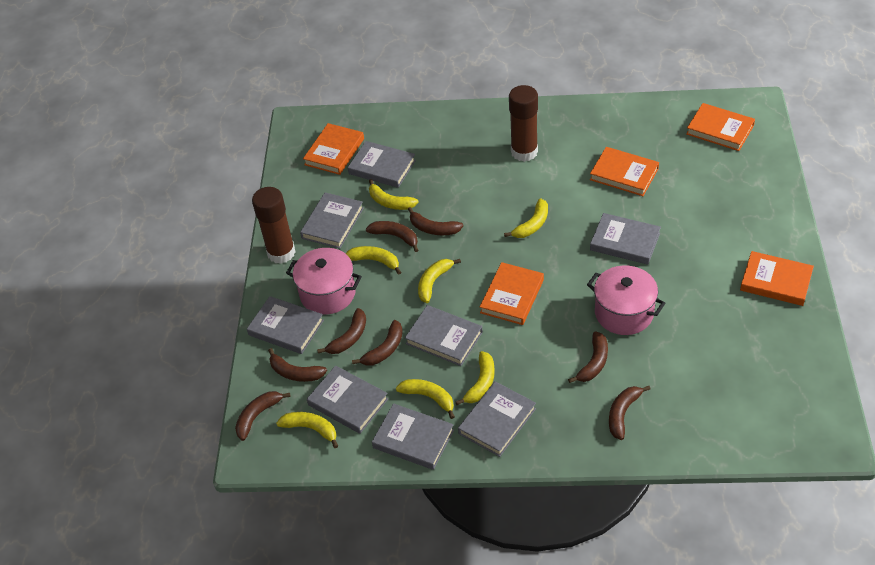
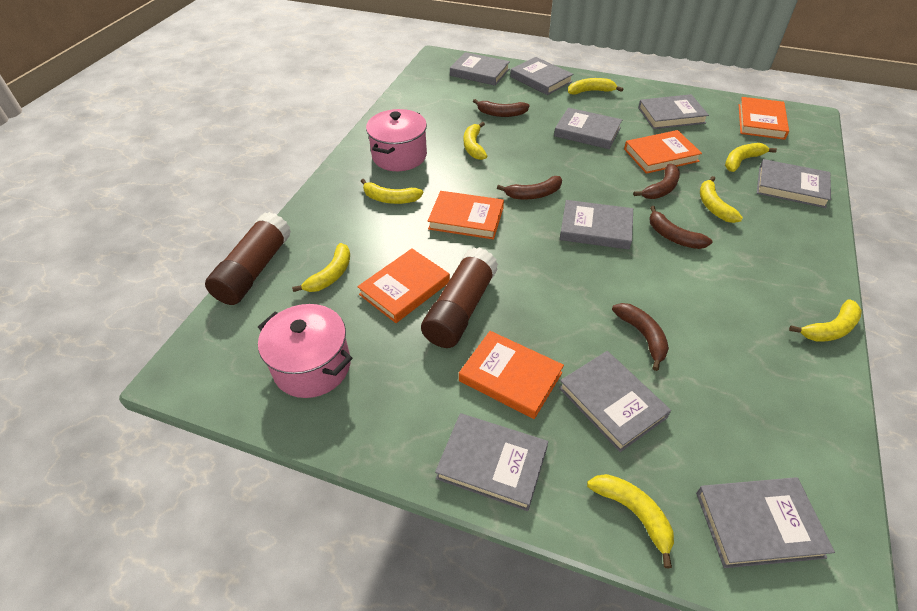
brown banana: [235,391,291,441] [268,348,327,382] [317,308,366,354] [352,320,403,366] [366,221,419,252] [408,207,463,235] [568,331,608,383] [609,386,650,440] = 8 -> [473,99,530,117] [497,176,562,200] [612,303,669,371] [633,164,680,199] [649,206,712,249] = 5
grey book: [247,296,324,354] [300,192,364,249] [307,365,388,434] [348,141,416,188] [372,403,454,470] [405,305,483,366] [458,381,536,457] [590,213,661,265] = 8 -> [435,413,548,511] [450,52,510,86] [510,57,574,95] [554,108,622,149] [559,351,671,452] [560,200,633,250] [638,94,709,129] [696,477,835,568] [757,159,831,208] = 9
yellow banana: [276,412,338,448] [346,246,401,275] [369,179,419,210] [396,379,455,419] [418,259,461,303] [456,351,495,405] [504,198,548,238] = 7 -> [292,243,350,292] [361,179,423,204] [464,122,487,160] [568,78,623,95] [587,474,674,568] [700,176,743,223] [725,143,777,172] [789,299,862,342] = 8

